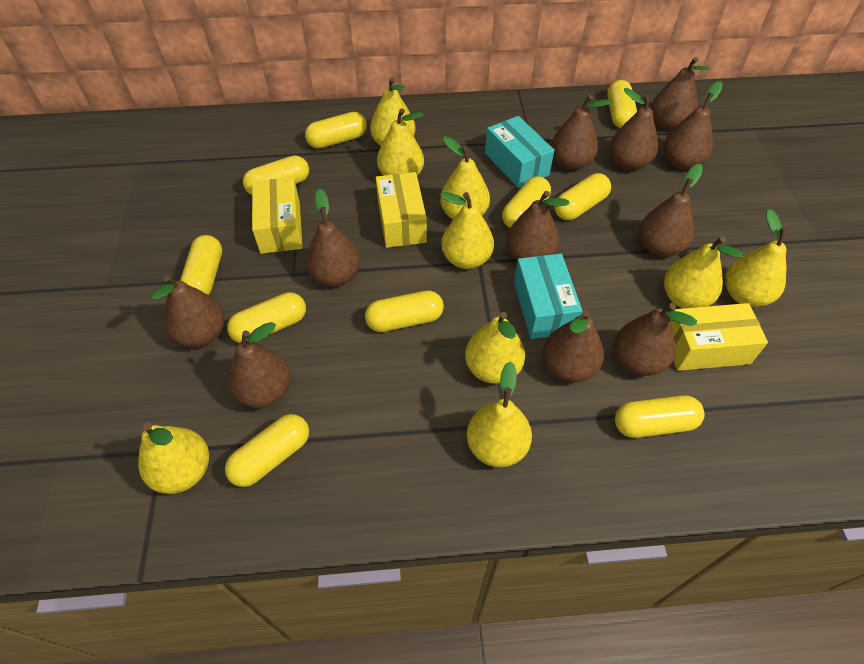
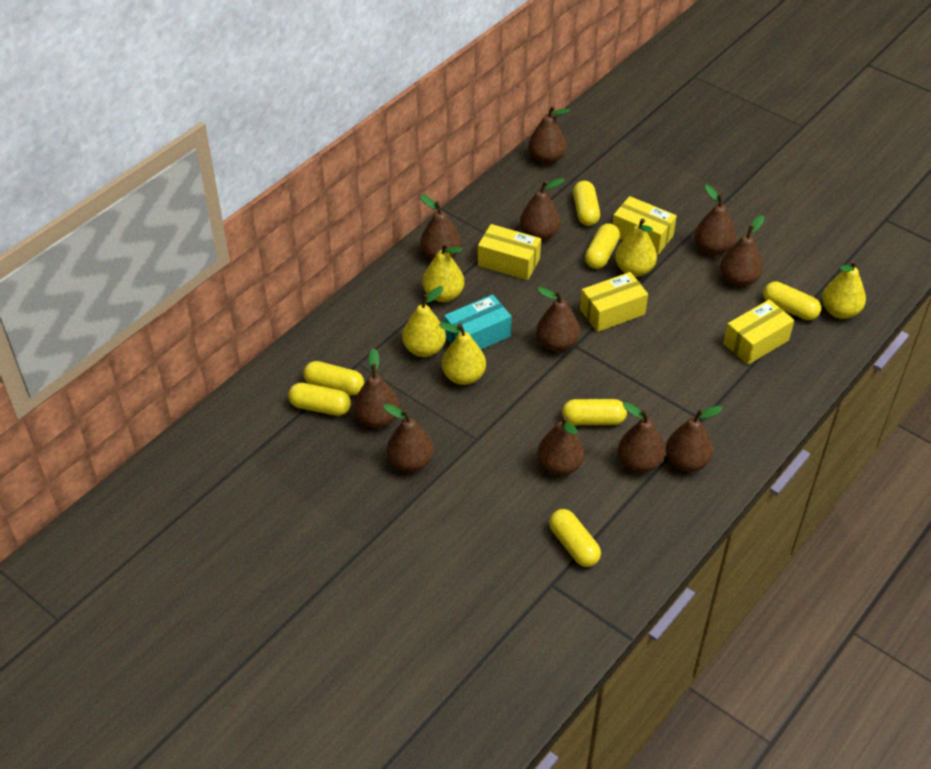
turquoise box: [485,116,554,188] [514,254,582,339] = 2 -> [444,295,512,350] = 1
yellow box: [252,177,302,254] [376,172,427,248] [670,303,768,371] = 3 -> [478,224,541,280] [580,272,648,332] [613,196,677,255] [723,299,794,365] = 4
yellow capsule: [180,235,222,295] [225,414,309,487] [227,292,306,343] [243,155,309,195] [305,112,367,149] [365,290,444,332] [502,176,551,228] [554,173,611,220] [607,80,637,128] [615,395,704,438] = 10 -> [288,383,351,416] [303,361,364,396] [549,509,601,567] [562,399,627,425] [573,181,600,226] [585,223,620,269] [763,281,821,320] = 7
yellow pear: [138,423,209,494] [370,77,416,146] [377,108,424,176] [440,136,490,219] [440,192,494,269] [465,312,525,384] [467,361,532,467] [664,236,743,308] [725,209,787,307] = 9 -> [402,286,446,357] [422,242,464,302] [439,322,486,385] [615,218,657,277] [822,260,866,319] = 5

